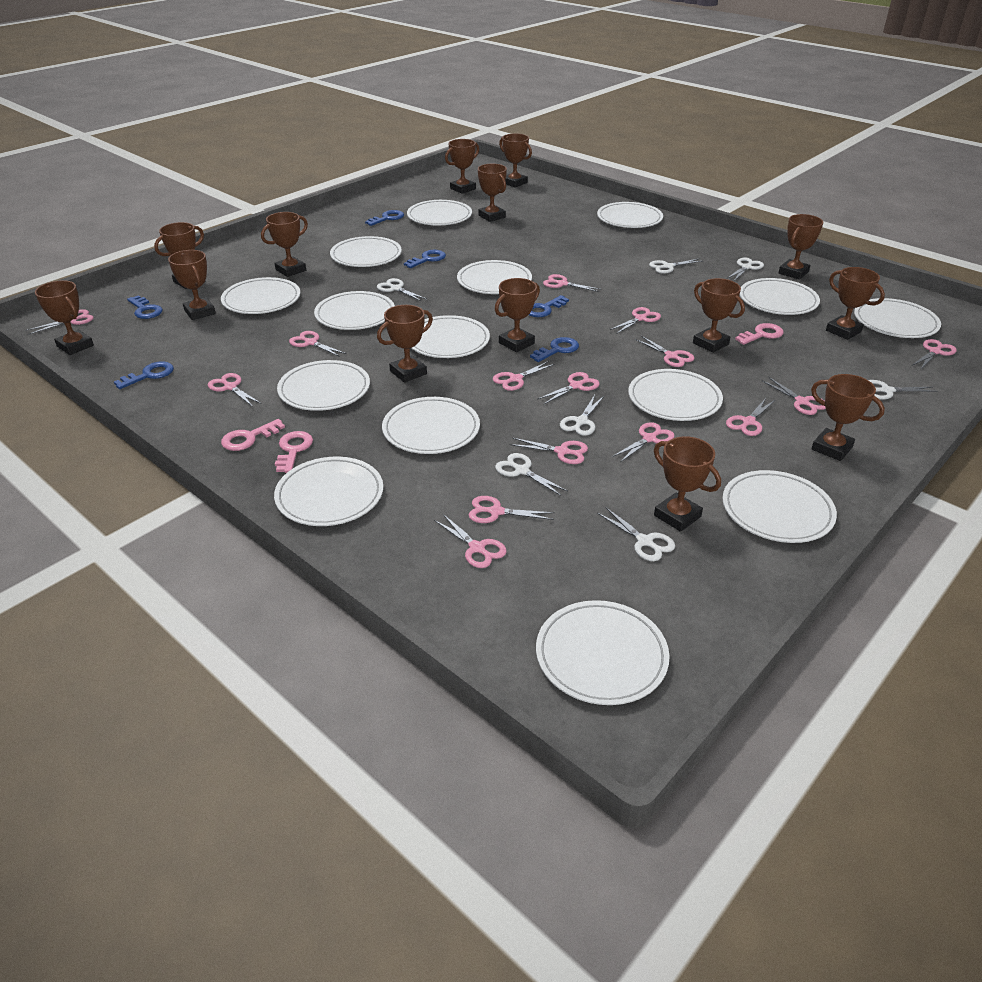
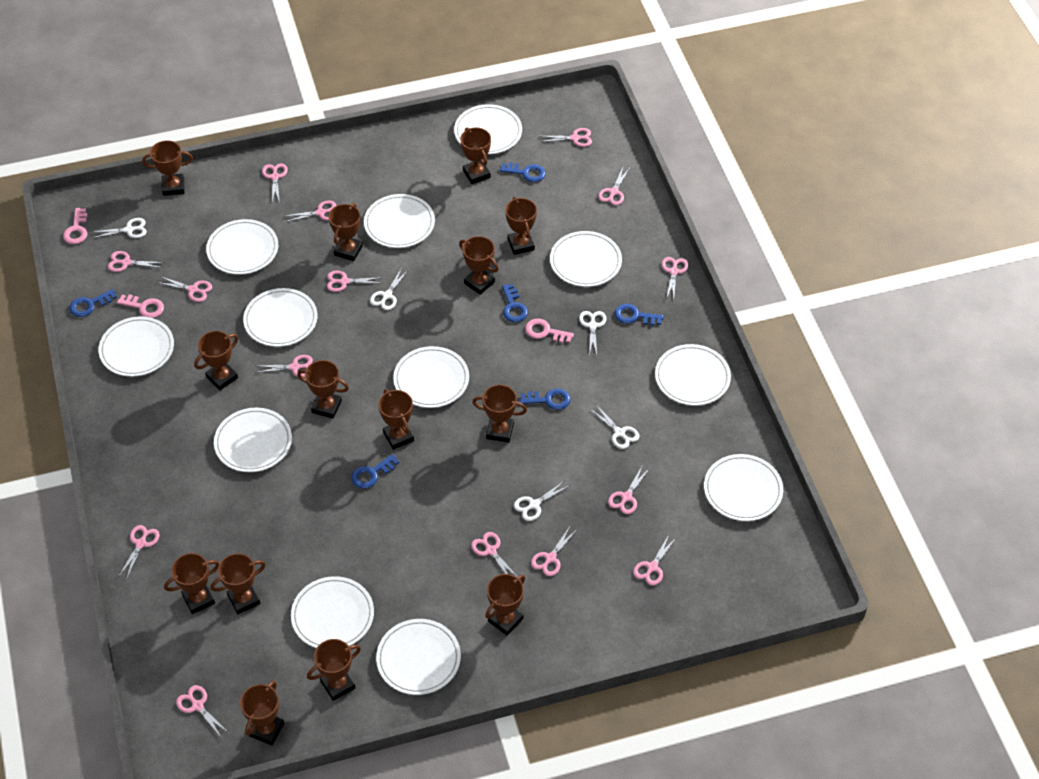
white plate: [221,277,300,314] [274,457,383,526] [277,360,370,411] [314,291,395,330] [330,236,402,267] [382,397,480,454] [407,200,472,225] [411,315,490,358] [457,260,532,294] [536,600,670,705] [597,202,663,228] [628,369,723,421] [723,470,837,543] [740,278,820,315] [854,298,941,338] = 15 -> [99,316,174,377] [206,219,278,275] [214,408,292,472] [243,288,318,347] [291,576,374,648] [364,194,435,248] [376,619,461,695] [393,346,469,408] [454,104,522,154] [550,231,622,287] [655,344,731,406] [704,454,783,521] = 12
white scissors: [377,278,427,301] [495,453,568,496] [560,395,604,436] [597,507,675,561] [649,259,702,273] [727,258,764,281] [868,380,938,400] = 7 -> [93,218,147,238] [370,268,409,310] [514,481,569,521] [579,311,606,355] [590,405,639,449] = 5

